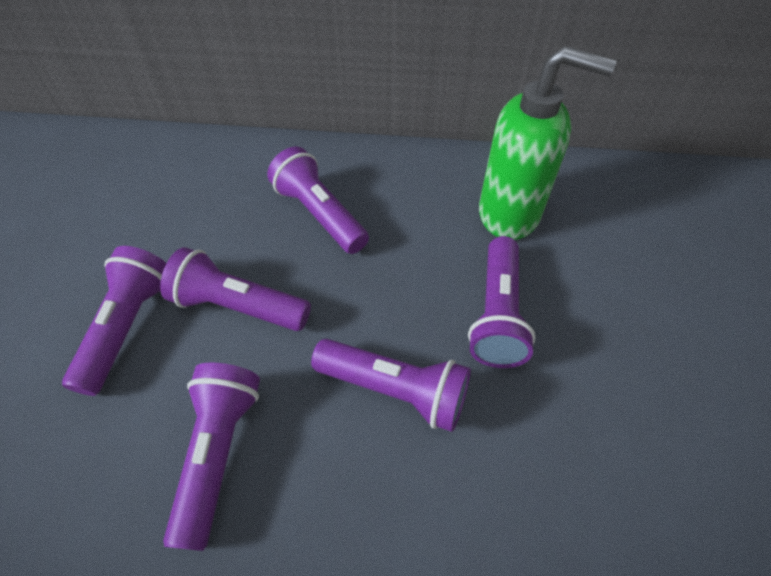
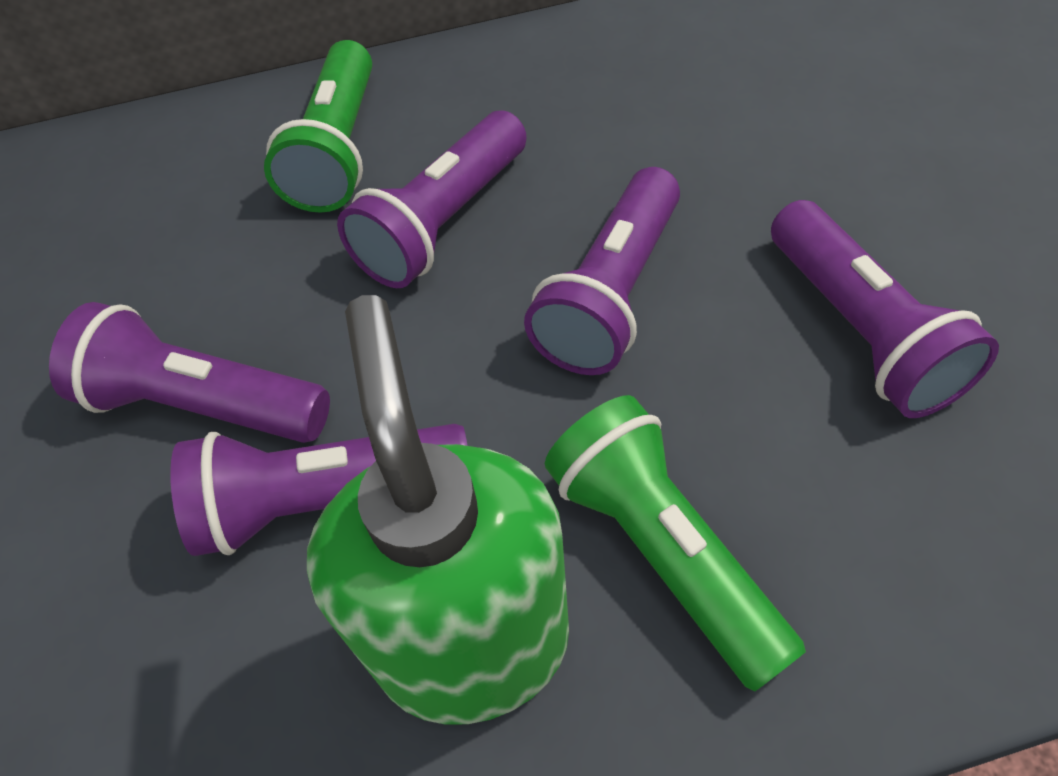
green flashlight: none = 0 -> [264,40,372,213] [545,395,806,692] = 2
purple flashlight: [62,246,166,396] [160,247,311,331] [163,362,260,551] [267,147,369,254] [311,339,471,432] [468,236,536,368] = 6 -> [49,302,330,443] [170,424,468,556] [337,111,527,288] [524,167,680,375] [771,200,999,418] = 5

